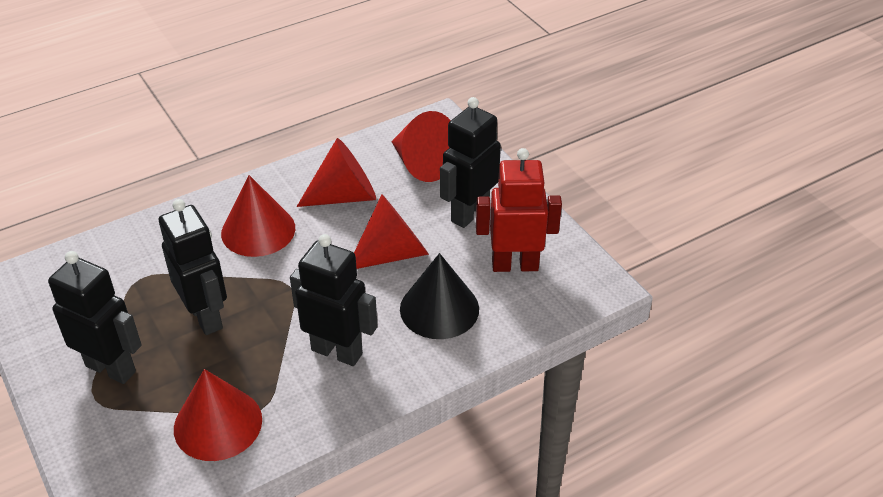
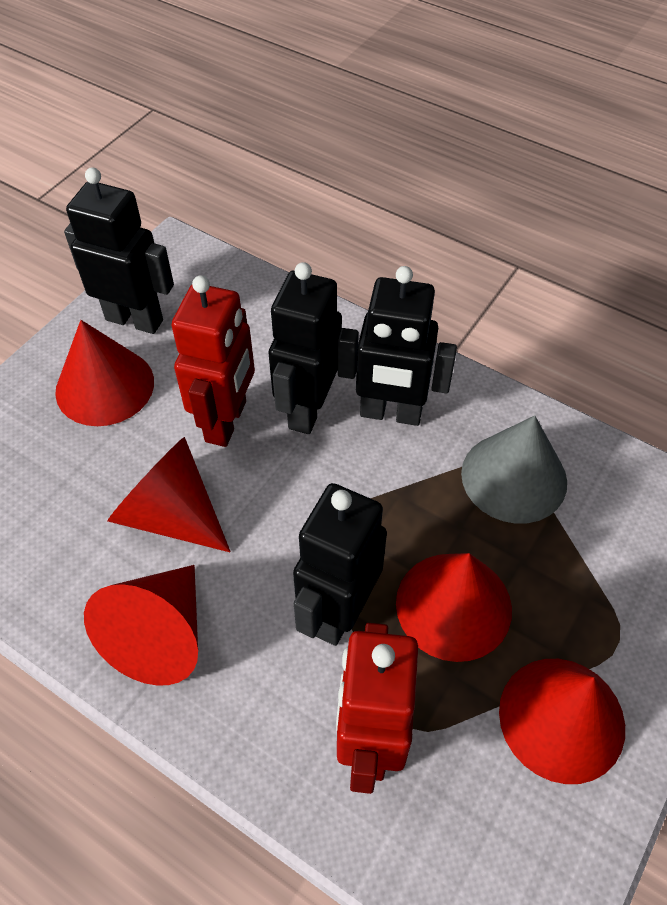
black cone: [400,253,479,339] = 1 -> none = 0
grey cone: none = 0 -> [461,416,567,524] = 1
red robot: [476,148,562,272] = 1 -> [171,275,255,447] [336,623,418,794] = 2

